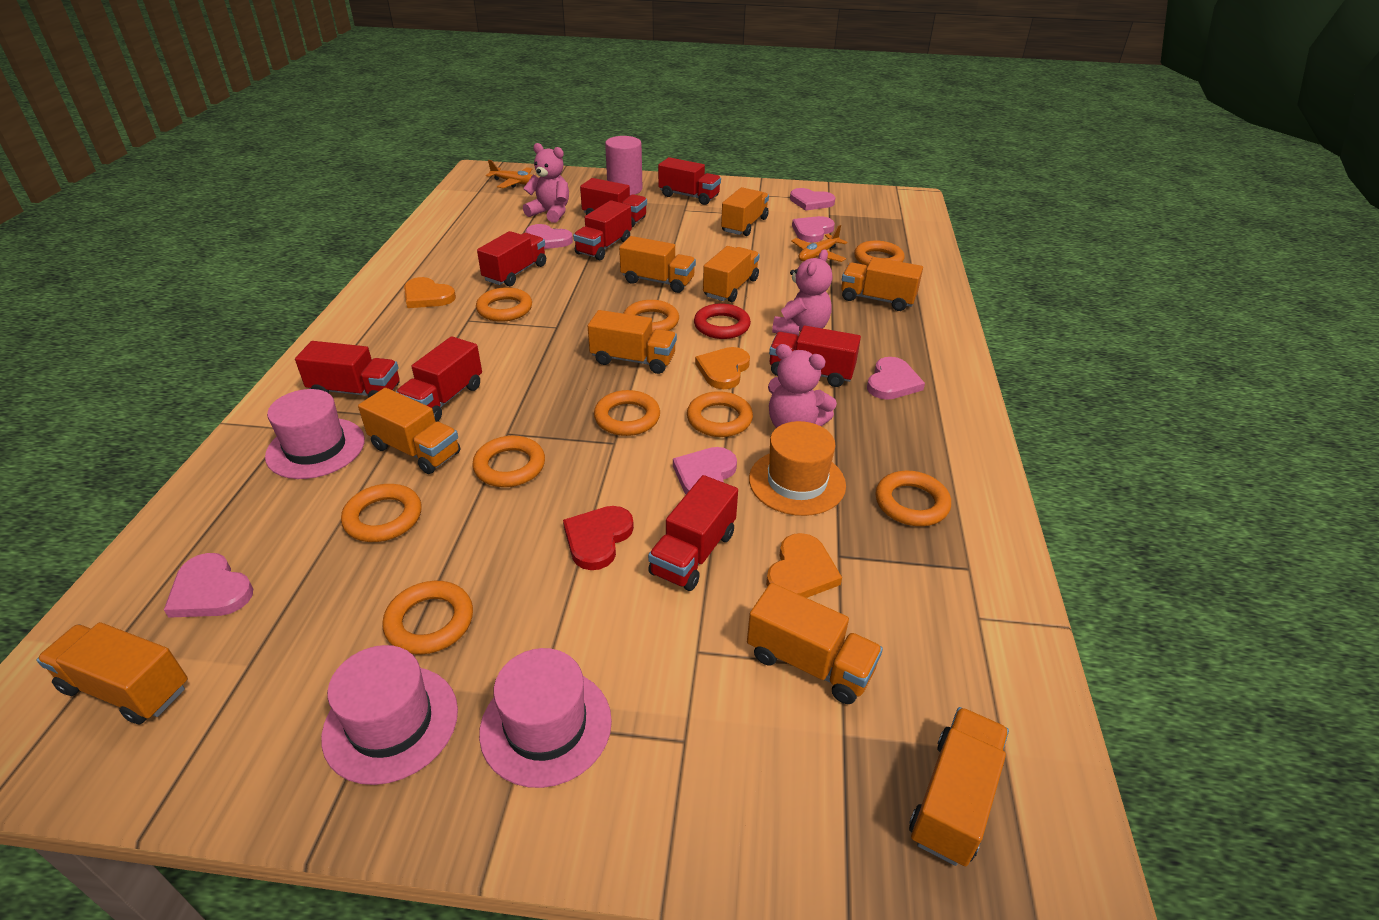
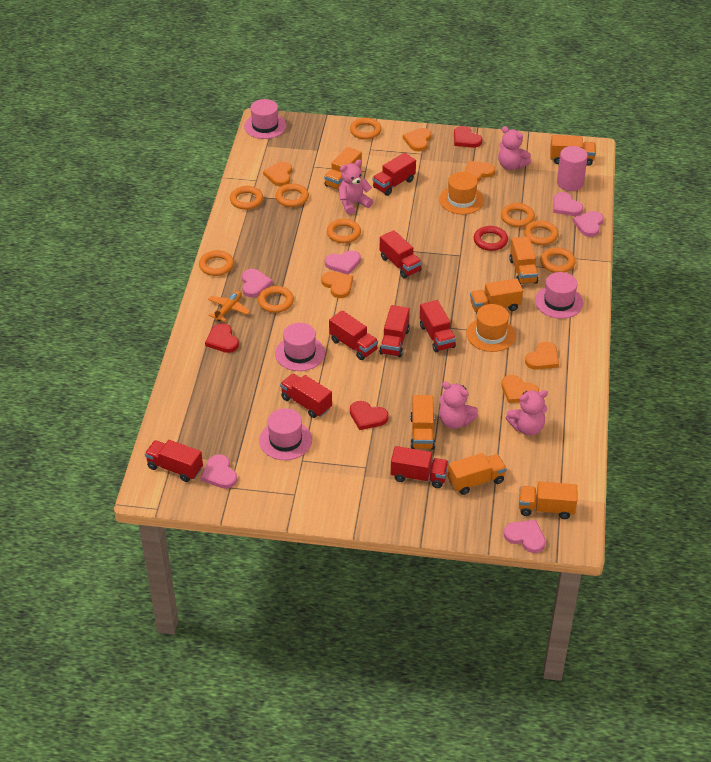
orange hat: [749,421,846,516] = 1 -> [439,172,484,214] [466,304,516,352] = 2
orange heart: [404,277,456,308] [695,347,750,389] [766,533,842,598] = 3 -> [263,161,292,186] [321,271,353,298] [403,128,431,152] [464,161,495,182] [501,375,539,403] [525,341,559,370] = 6
orange plane: [486,160,532,188] [791,225,847,262] = 2 -> [208,291,250,322] = 1
orange truck: [37,622,188,725] [358,388,460,474] [588,310,677,374] [619,236,696,293] [703,246,760,302] [721,187,769,236] [747,583,883,704] [841,257,923,311] [909,707,1009,867] = 9 -> [324,147,362,190] [410,395,435,450] [448,453,507,495] [470,278,523,314] [509,237,538,284] [519,481,577,519] [550,135,596,166] = 7
pink hat: [265,389,365,479] [321,645,458,785] [479,648,612,788] = 3 -> [244,99,286,139] [259,408,312,460] [275,323,325,371] [535,272,583,319] = 4
pink teddy bear: [523,143,569,223] [768,344,837,428] [772,249,832,335] = 3 -> [339,160,373,215] [439,381,478,429] [498,126,531,170] [506,390,548,436] = 4
red heart: [563,506,634,570] = 1 -> [205,323,239,353] [350,401,389,430] [454,126,482,148] = 3

